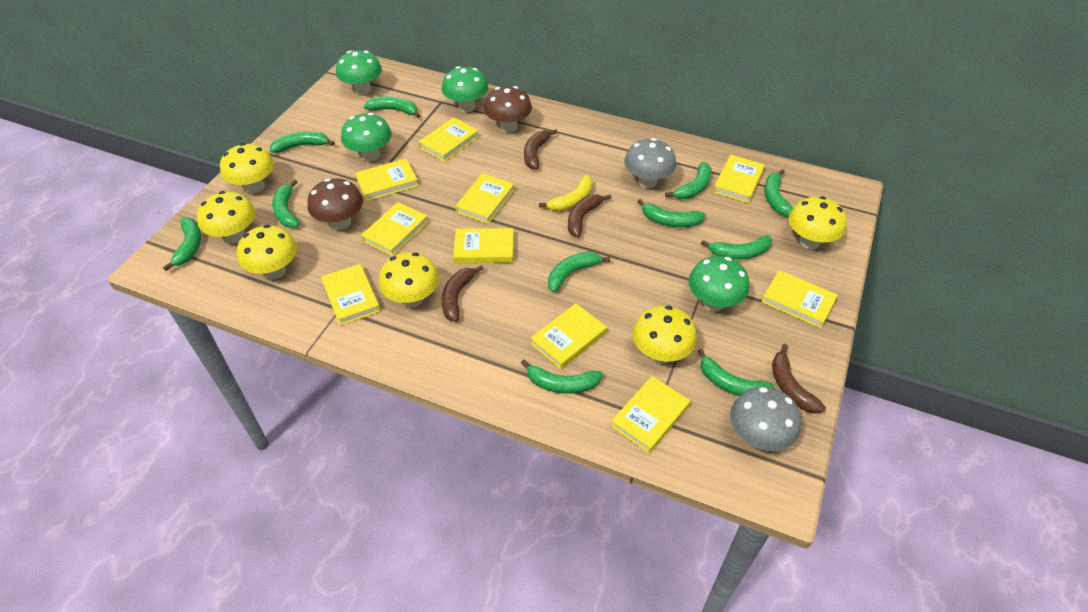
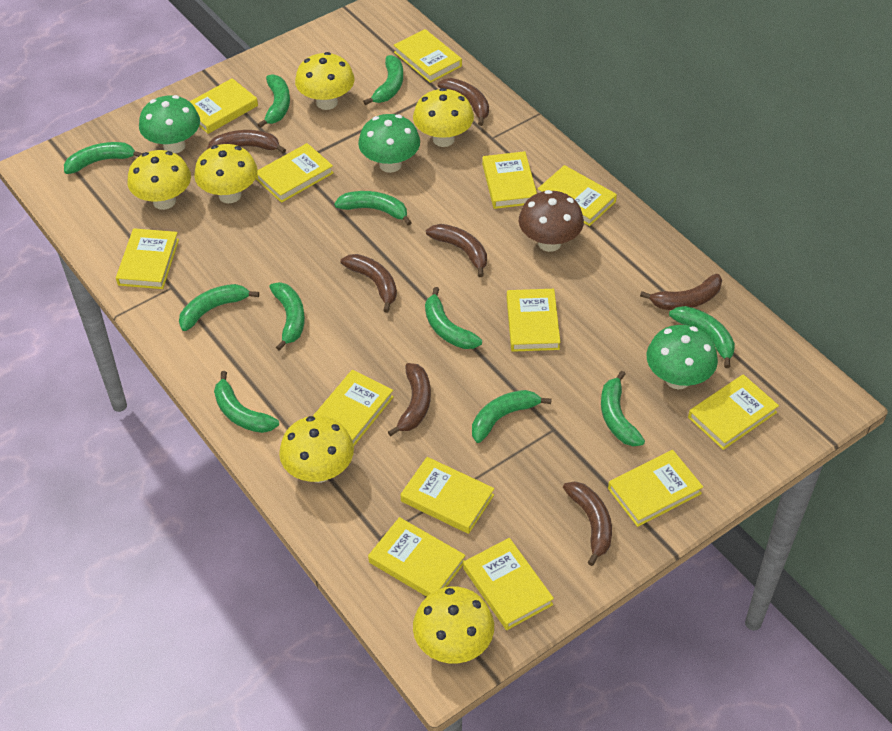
brown banana: [442,265,484,322] [524,129,557,169] [568,194,611,238] [772,344,826,414] = 4 -> [207,130,286,154] [341,254,397,313] [388,363,431,436] [426,224,487,277] [437,78,489,126] [563,481,612,566] [640,274,722,310] = 7
brown mushroom: [308,178,363,230] [484,86,532,133] = 2 -> [519,190,584,252] = 1
green mushroom: [336,50,382,95] [341,113,392,161] [442,66,488,112] [689,256,750,311] = 4 -> [139,95,200,153] [358,114,420,173] [646,325,718,390] = 3
grey mushroom: [624,138,676,188] [730,386,801,451] = 2 -> none = 0
yellow banana: [539,175,593,211] = 1 -> none = 0
yellow book: [321,264,380,326] [355,158,419,201] [361,202,428,257] [419,117,479,162] [453,228,514,263] [455,173,514,224] [531,303,607,369] [611,376,690,453] [713,155,765,203] [762,270,838,328] = 10 -> [116,228,179,289] [190,78,258,134] [256,143,334,203] [313,370,394,446] [368,517,466,597] [394,29,462,83] [400,457,494,534] [463,538,554,630] [482,151,537,209] [507,289,561,352] [538,165,617,226] [608,450,703,527] [688,374,779,450] = 13

